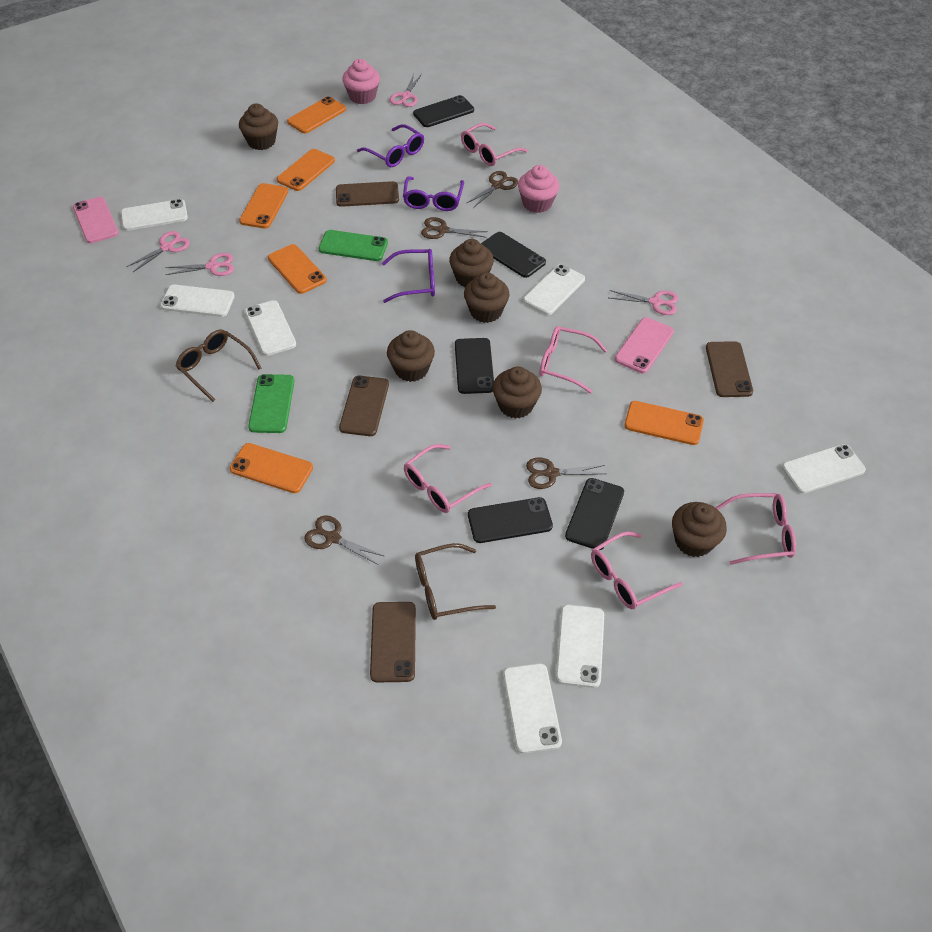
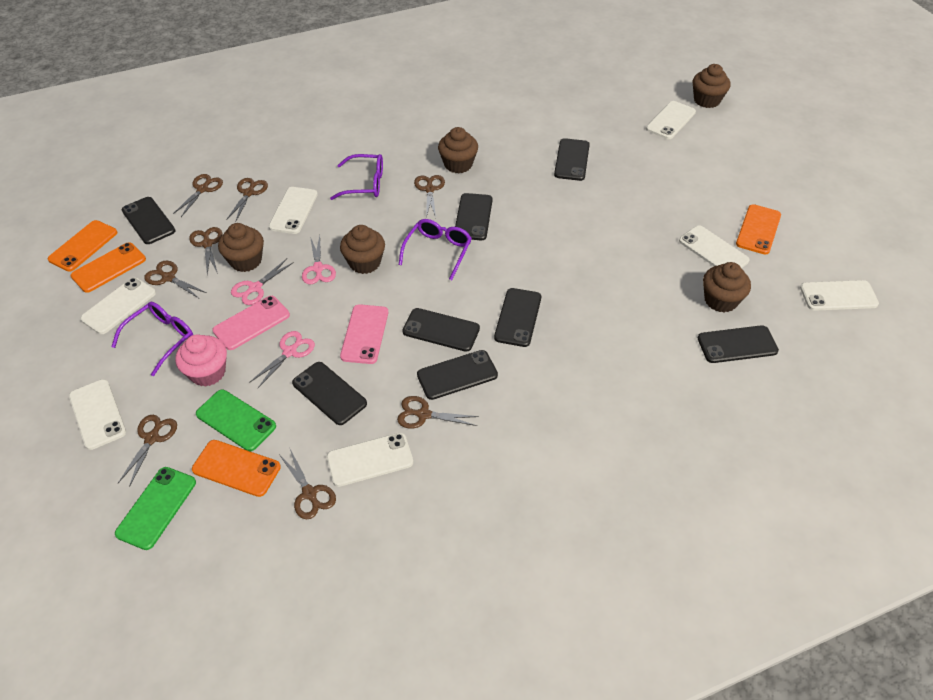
black phone: [413,95,474,127] [455,338,494,394] [468,497,553,543] [481,232,546,278] [565,478,624,550] = 5 -> [122,197,176,244] [292,362,367,425] [402,308,480,352] [417,350,498,400] [455,193,492,240] [494,288,541,347] [554,138,590,181] [698,325,779,363] = 8
brown cupcake: [239,104,278,150] [387,330,435,382] [449,239,494,287] [464,273,509,323] [493,366,542,419] [672,502,727,557] = 6 -> [218,223,264,272] [340,225,385,274] [438,127,478,173] [693,64,730,108] [703,262,751,312] = 5
brown glasses: [176,329,261,402] [415,543,496,620] = 2 -> none = 0
brown phone: [336,181,399,207] [339,376,389,436] [370,602,416,682] [706,341,753,397] = 4 -> none = 0
brown scissors: [304,515,384,565] [421,217,488,239] [467,171,518,208] [526,457,606,489] = 4 -> [118,415,177,487] [144,261,207,298] [173,174,223,217] [189,227,222,275] [226,178,268,222] [280,449,336,519] [397,396,479,429] [414,175,445,217] = 8
orange phone: [229,443,313,493] [239,183,288,229] [268,244,327,294] [277,149,335,191] [287,96,346,133] [624,401,704,445] = 6 -> [48,220,117,272] [71,242,146,293] [192,440,281,497] [736,204,781,255] = 4
pink cupcake: [342,59,380,104] [518,165,559,213] = 2 -> [175,334,227,387] = 1
pink glasses: [404,444,492,513] [461,123,528,166] [539,326,607,393] [591,531,683,609] [716,493,796,565] = 5 -> none = 0
pink scissors: [127,231,190,272] [165,253,234,276] [389,74,422,107] [609,290,678,315] = 4 -> [231,259,294,305] [249,331,315,388] [302,236,336,285] = 3

